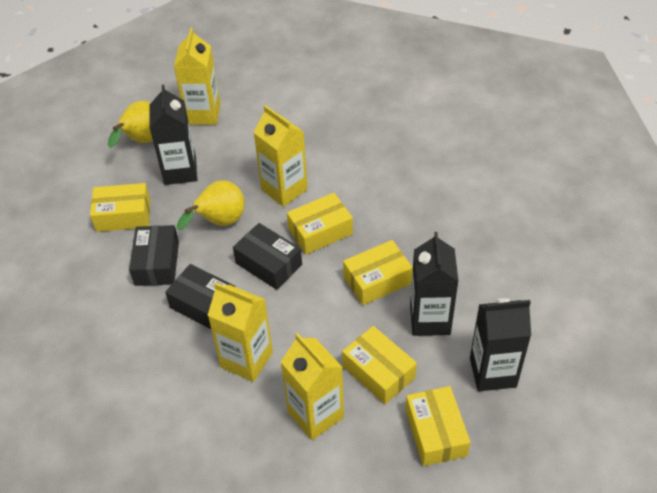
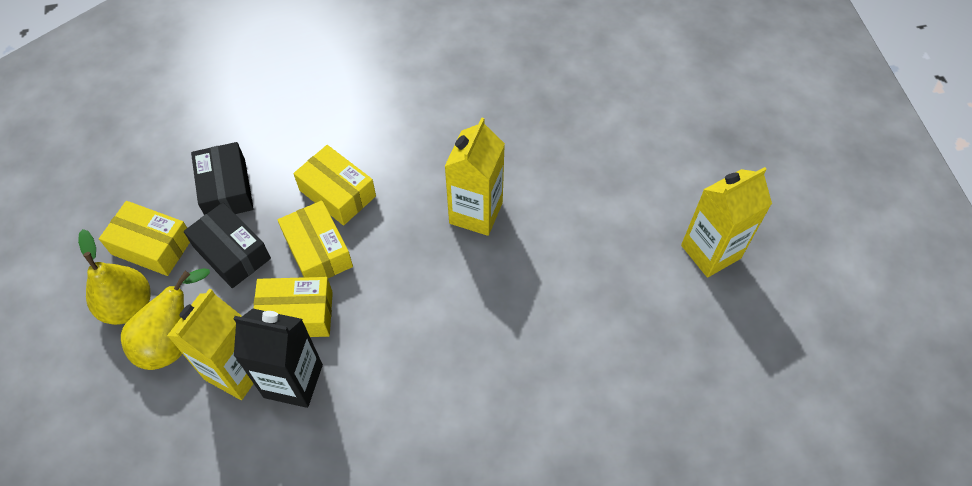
black box: [129,225,179,286] [165,264,236,329] [233,223,302,290] = 3 -> [184,202,271,288] [191,142,254,215] = 2
black carton: [149,85,197,185] [410,232,458,336] [470,298,531,391] = 3 -> [234,309,323,408] = 1
yellow box: [90,183,150,232] [287,193,353,254] [342,326,417,404] [343,240,413,305] [405,386,470,466] = 5 -> [99,201,190,276] [253,277,333,337] [278,201,353,278] [293,145,376,225] = 4
yellow carton: [174,28,220,125] [207,282,273,382] [253,105,308,207] [281,333,344,440] = 4 -> [167,288,253,400] [444,117,505,236] [681,167,772,278] = 3

